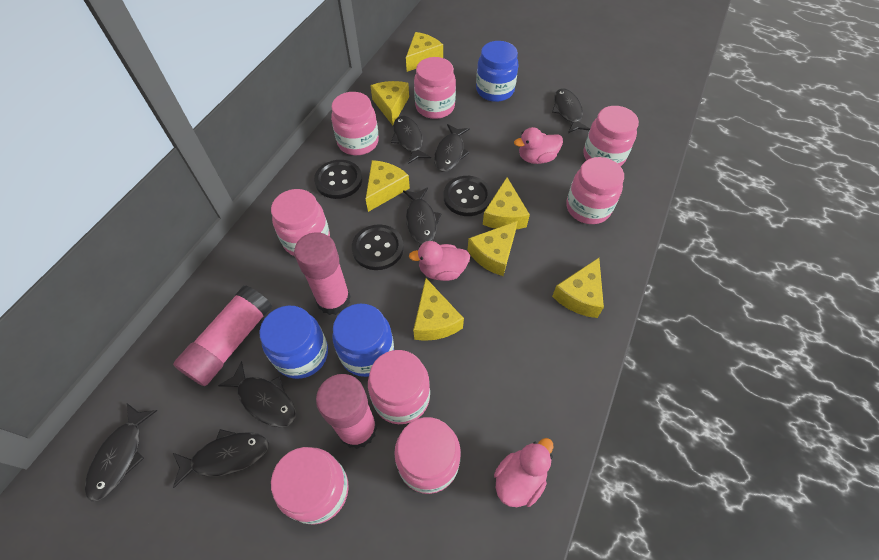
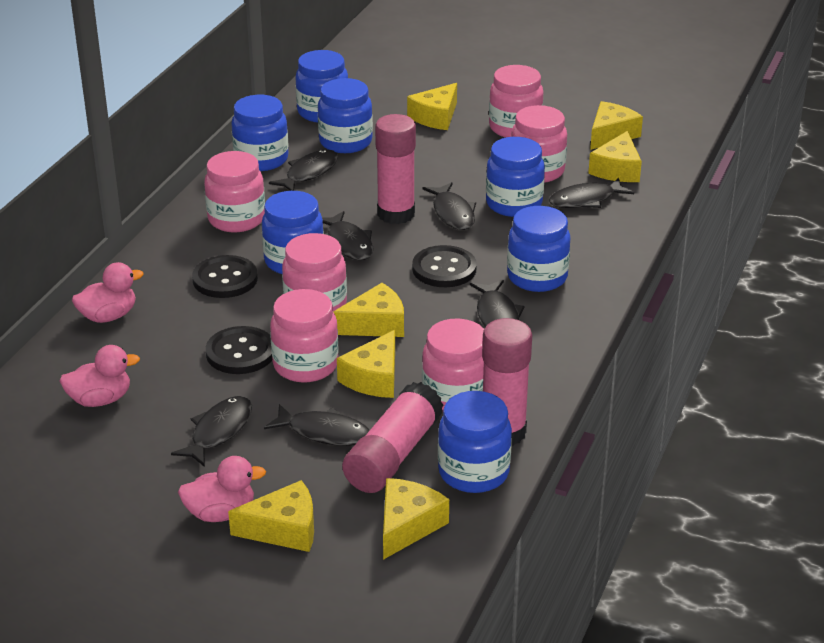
blue jar: [260,305,328,379] [333,304,394,377] [476,41,519,102] = 3 -> [231,95,289,171] [262,191,324,274] [296,50,348,123] [318,78,373,153] [438,391,512,493] [486,137,545,217] [507,206,571,292] = 7
pink jar: [271,189,330,256] [271,447,349,525] [331,92,379,155] [368,350,430,424] [394,417,461,494] [414,57,456,119] [566,157,624,224] [584,106,639,166] = 8 -> [204,151,265,232] [270,289,339,383] [282,233,347,311] [422,319,484,410] [489,65,544,138] [511,105,567,183] = 6

